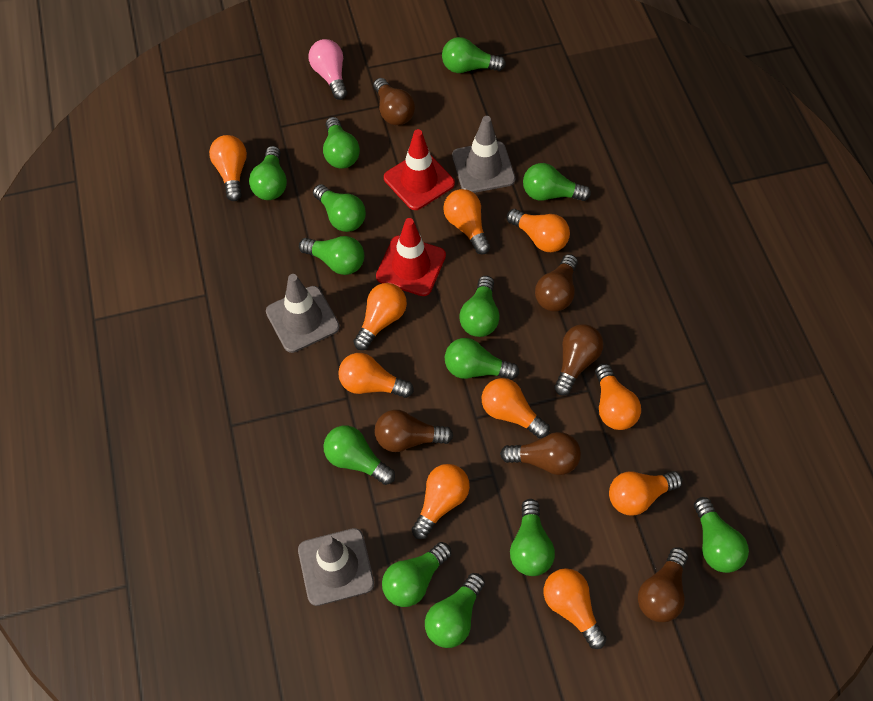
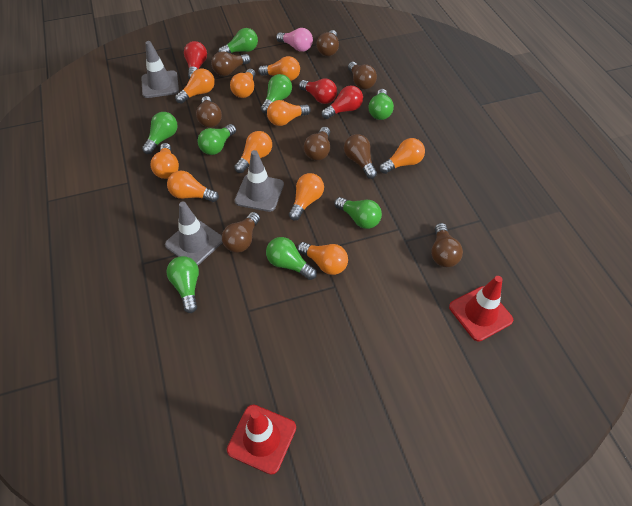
brown light bulb: [373,78,415,125] [375,410,453,452] [500,432,581,475] [535,254,578,312] [554,324,603,396] [638,547,688,622] = 6 -> [196,96,222,128] [211,51,251,76] [222,212,260,253] [304,127,330,161] [316,30,339,56] [344,134,377,179] [348,62,377,89] [431,223,463,267] = 8
green light bulb: [249,146,287,200] [299,236,364,275] [313,184,366,232] [323,117,360,169] [323,426,395,485] [382,542,451,607] [425,573,485,648] [442,37,506,73] [445,338,519,380] [459,276,500,337] [510,499,555,576] [523,163,591,201] [694,497,749,573] = 13 -> [142,112,178,154] [166,256,199,313] [198,124,236,155] [218,28,258,53] [261,74,292,114] [266,237,317,280] [335,197,382,229] [369,89,394,120] = 8
red light bulb: none = 0 -> [184,41,207,79] [299,79,337,104] [322,85,363,119] = 3

